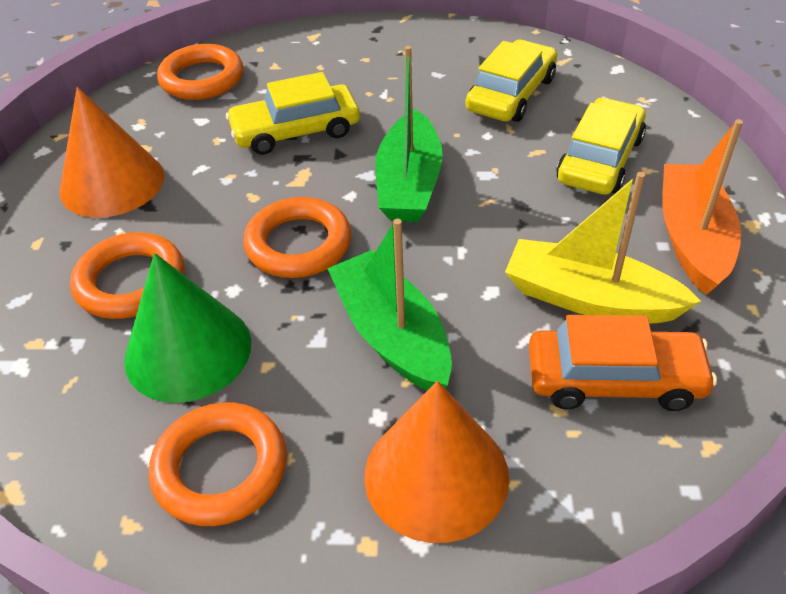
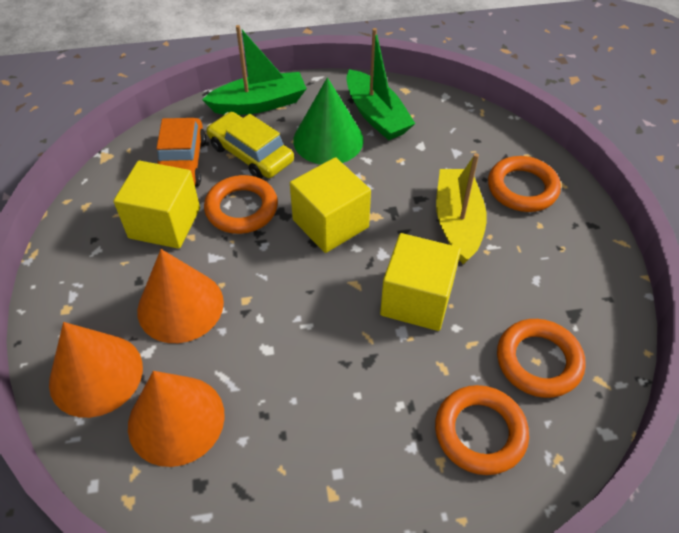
orange boat: [662,119,743,295] = 1 -> none = 0
orange cone: [60,87,164,218] [364,381,509,543] = 2 -> [49,322,143,418] [128,371,225,467] [137,249,224,343] = 3
yellow car: [226,72,360,155] [466,40,557,122] [556,98,646,195] = 3 -> [207,112,294,178] = 1
yellow cube: none = 0 -> [113,160,200,249] [290,157,371,253] [380,233,461,331] = 3

